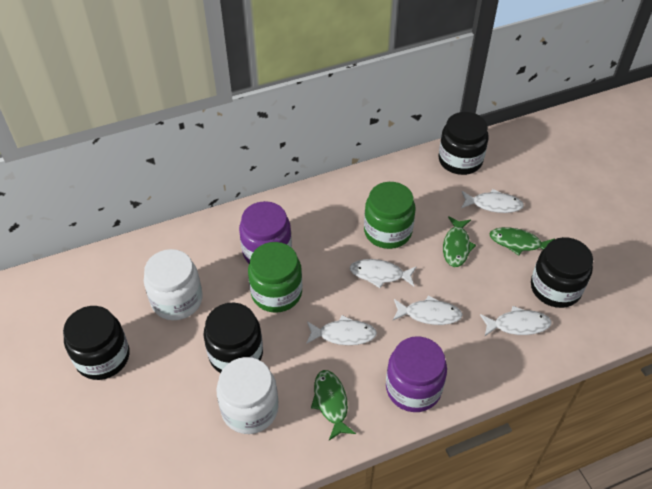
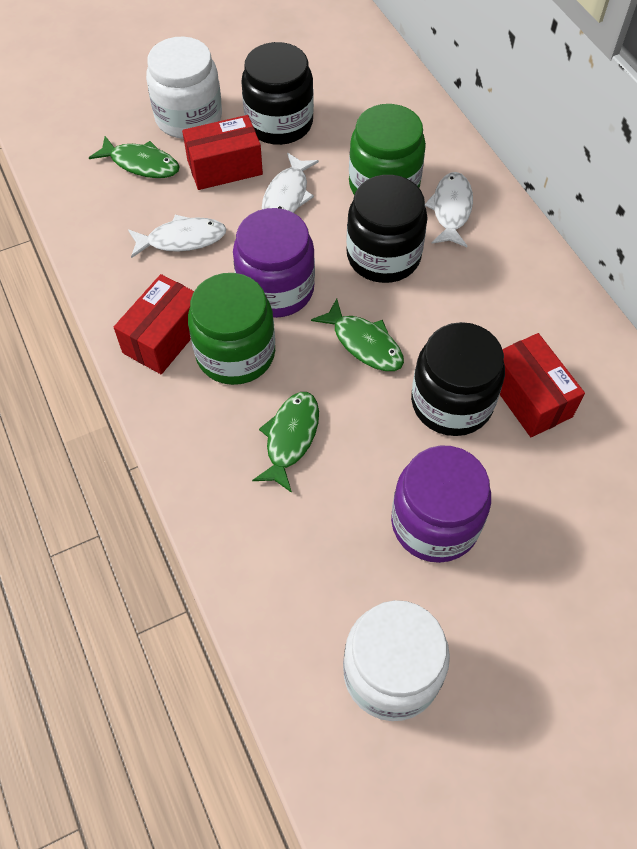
black jar: [63,306,130,380] [204,303,263,373] [438,112,489,175] [531,237,593,308] = 4 -> [241,42,314,145] [346,175,427,283] [411,322,505,436] = 3
red box: none = 0 -> [114,274,194,374] [182,115,263,190] [500,333,585,437] = 3
white fish: [306,315,377,345] [350,259,417,288] [393,295,463,325] [461,189,524,213] [480,306,552,336] = 5 -> [128,214,227,258] [262,153,319,213] [425,172,473,247] = 3

